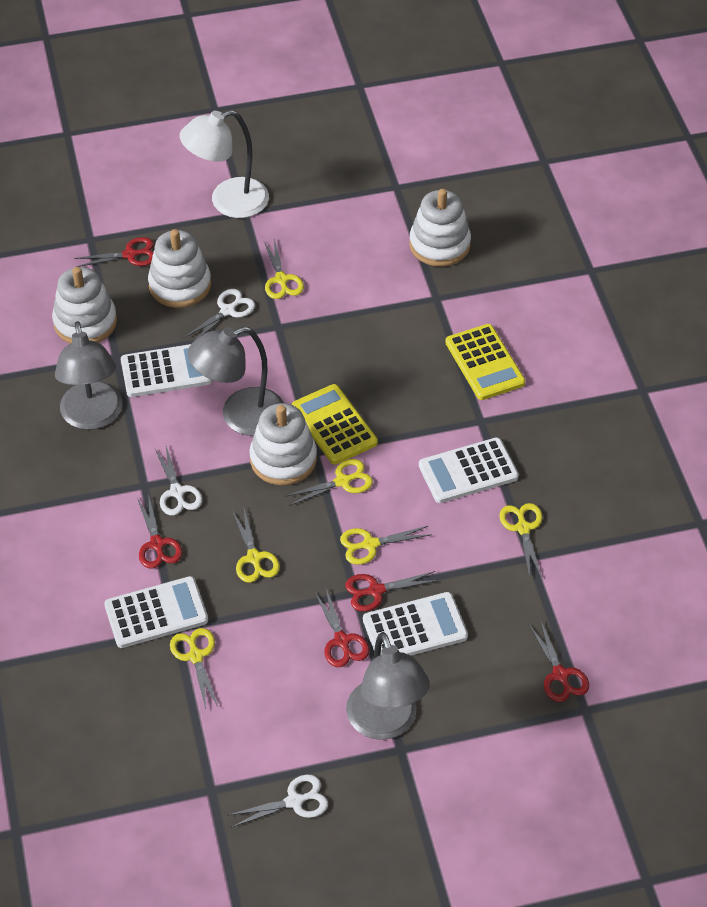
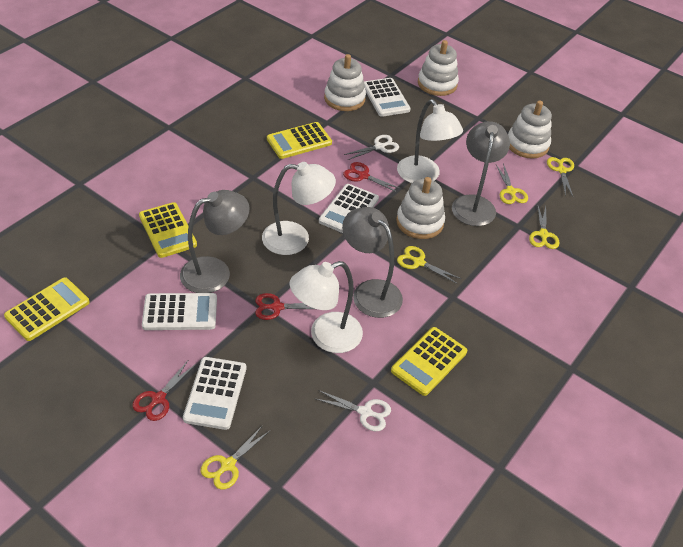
red scissors: [74,237,154,267] [137,494,182,569] [314,589,369,667] [345,571,439,612] [529,620,589,702] = 5 -> [133,361,196,421] [255,293,314,320] [343,162,402,193] = 3
white lamp: [179,110,269,218] = 1 -> [262,162,336,255] [289,261,363,353] [397,99,463,183] = 3
white scissors: [154,446,202,516] [184,289,255,341] [229,775,328,828] = 3 -> [314,390,391,431] [344,135,399,160] = 2
yellow calculator: [292,384,378,464] [445,324,525,400] = 2 -> [4,277,90,341] [139,202,197,258] [267,122,332,159] [391,327,467,396] = 4
yellow scissors: [170,628,218,709] [233,509,280,583] [264,239,304,299] [284,459,373,506] [340,526,432,565] [499,503,542,579] = 6 -> [201,425,271,490] [397,246,461,284] [496,163,528,204] [529,206,559,249] [547,157,574,197] = 5

